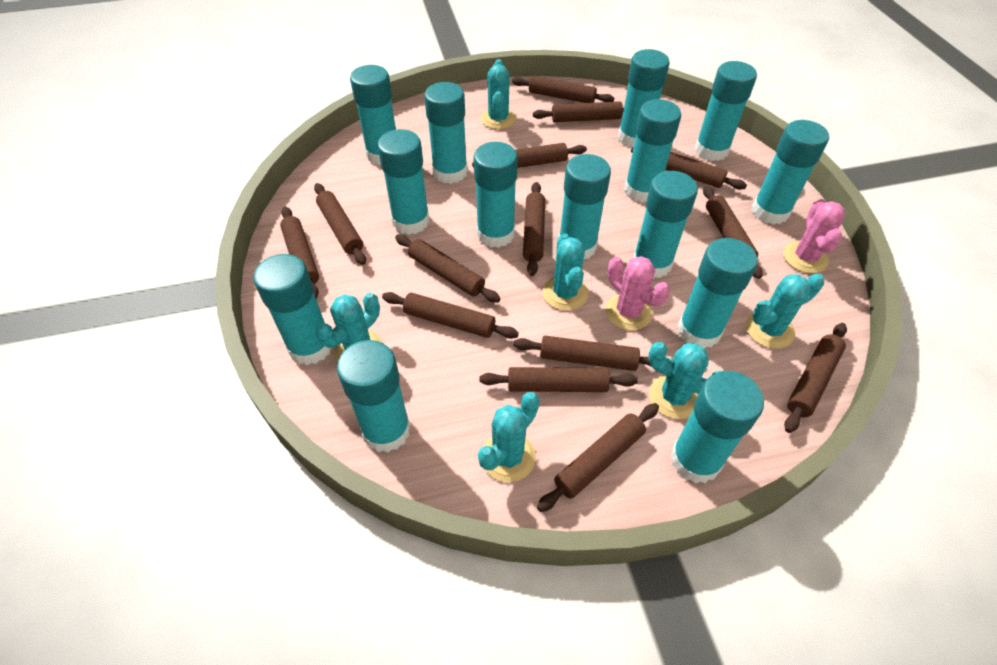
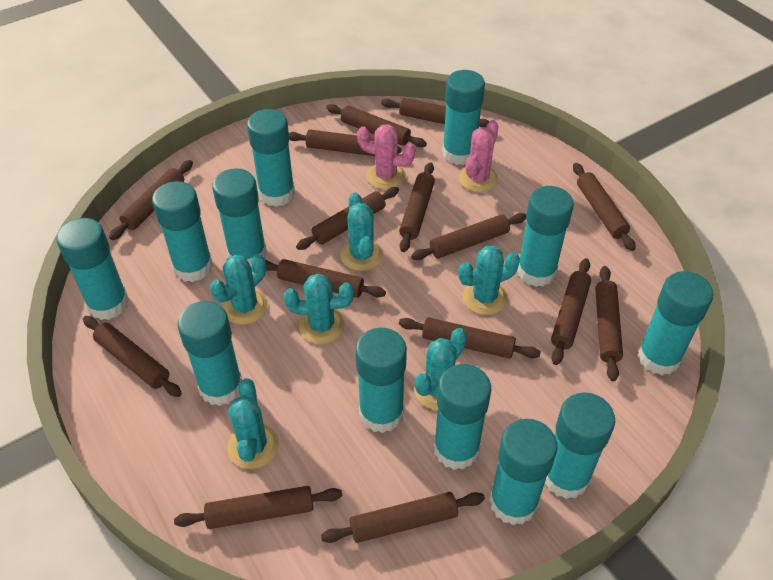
brown rolling pin: [280,207,319,298] [314,183,366,265] [382,292,519,339] [395,234,501,303] [472,143,587,168] [480,367,638,392] [512,76,614,103] [514,336,651,371] [523,182,545,276] [533,101,624,122] [537,403,659,512] [631,147,747,190] [703,185,763,279] [784,323,847,433] = 14 -> [83,316,182,397] [109,160,193,240] [174,486,342,529] [265,259,386,298] [289,130,402,156] [296,187,399,250] [321,492,485,543] [326,104,427,147] [381,98,490,127] [399,162,435,252] [399,317,541,359] [411,213,526,260] [551,258,591,365] [573,163,636,251] [595,266,623,381] = 15
turquoise glue stick: [253,254,331,365] [337,340,411,453] [350,65,396,165] [377,129,430,235] [424,82,468,184] [473,142,518,248] [559,154,611,259] [618,49,670,147] [624,99,681,203] [633,171,698,278] [670,371,764,483] [678,238,758,348] [694,61,757,161] [752,120,829,225] = 14 -> [56,218,129,320] [152,181,213,282] [177,301,242,406] [212,168,267,267] [247,109,295,207] [355,328,407,433] [433,364,491,470] [442,70,485,165] [489,419,557,525] [517,186,574,287] [545,393,615,499] [637,271,714,375] = 12

